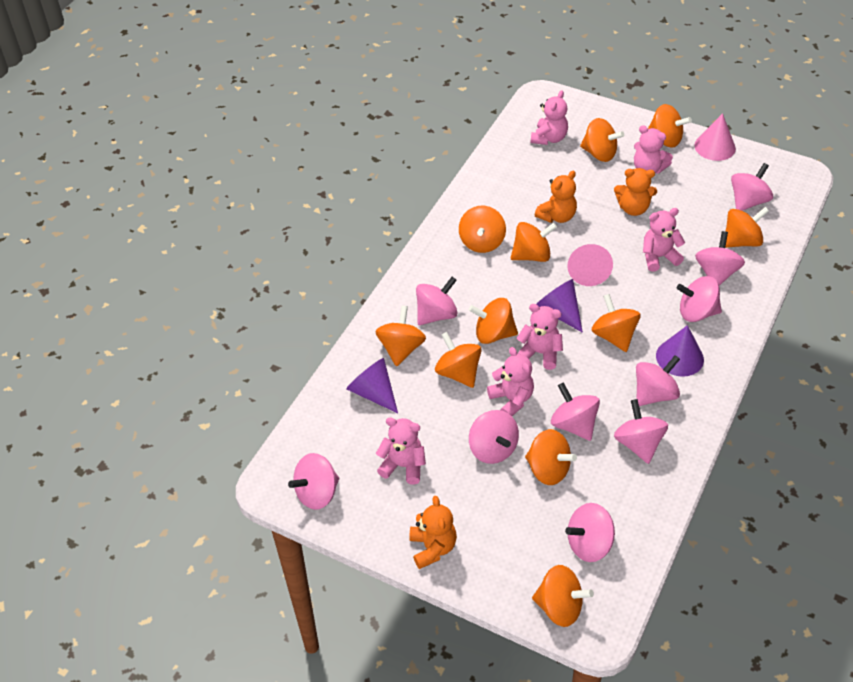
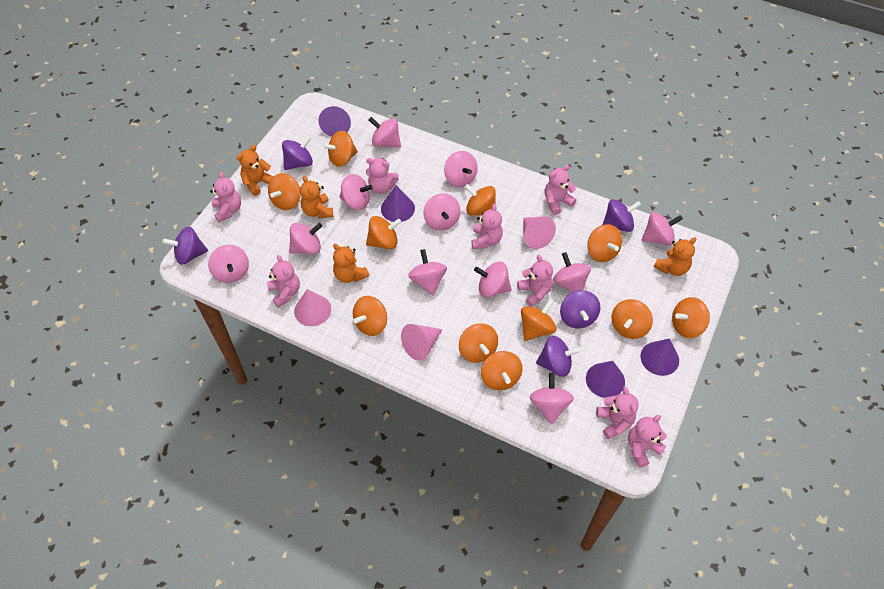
orange teddy bear: [409,496,457,569] [535,170,577,223] [614,168,657,216] = 3 -> [237,145,274,196] [300,176,333,218] [333,243,369,283] [654,237,696,276] = 4
pink cone: [567,244,613,286] [695,113,736,161] = 2 -> [294,289,331,326] [401,324,443,361] [523,216,556,249] = 3
pink spinning top: [288,453,339,510] [416,277,458,325] [469,410,519,464] [551,382,600,441] [565,503,615,562] [614,399,668,464] [636,355,680,406] [677,276,722,322] [695,231,745,286] [731,163,773,211] = 10 -> [208,245,249,283] [289,223,322,254] [339,174,373,210] [369,117,401,148] [408,249,447,296] [423,193,460,230] [444,151,478,187] [474,262,512,297] [530,373,574,424] [553,252,591,292] [641,212,683,246] = 11
pink teddy bear: [376,418,426,484] [487,347,534,416] [516,304,563,370] [531,90,568,145] [634,125,673,174] [643,208,685,271] = 6 -> [210,172,241,222] [267,255,300,308] [366,158,399,194] [472,204,503,249] [517,255,553,307] [545,165,576,215] [596,387,639,439] [628,415,667,467] = 8
purple cone: [346,358,398,413] [537,279,583,333] [656,325,704,377] = 3 -> [319,106,351,137] [381,185,415,222] [586,361,625,398] [641,338,679,376] = 4
purple spinning top: none = 0 -> [162,227,208,265] [282,136,313,170] [536,336,581,377] [560,290,600,328] [603,199,641,232] = 5

